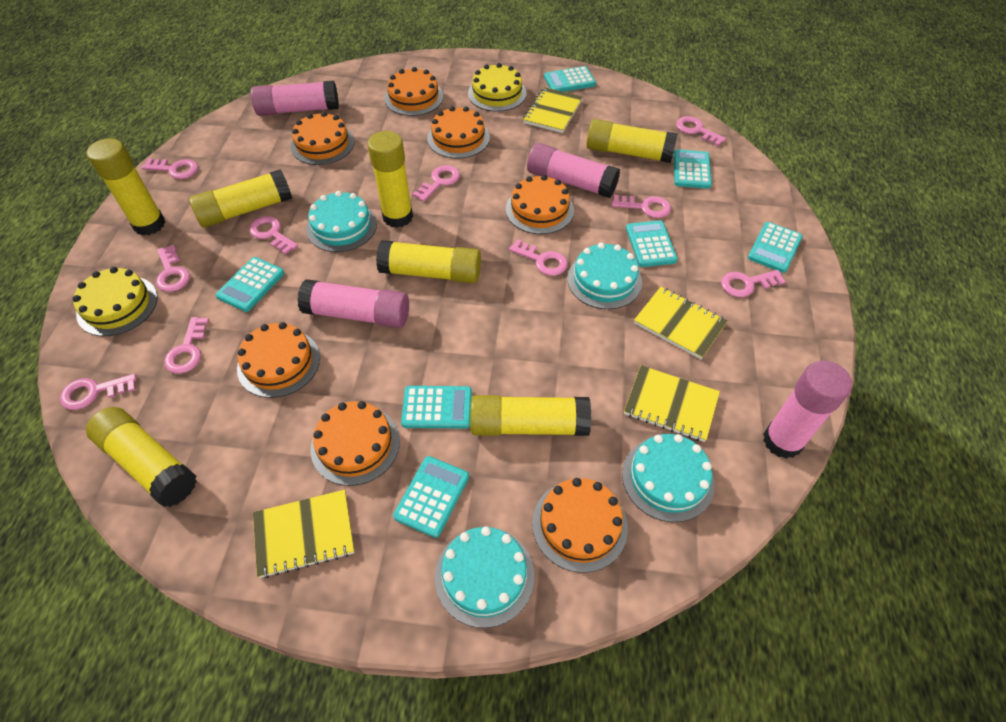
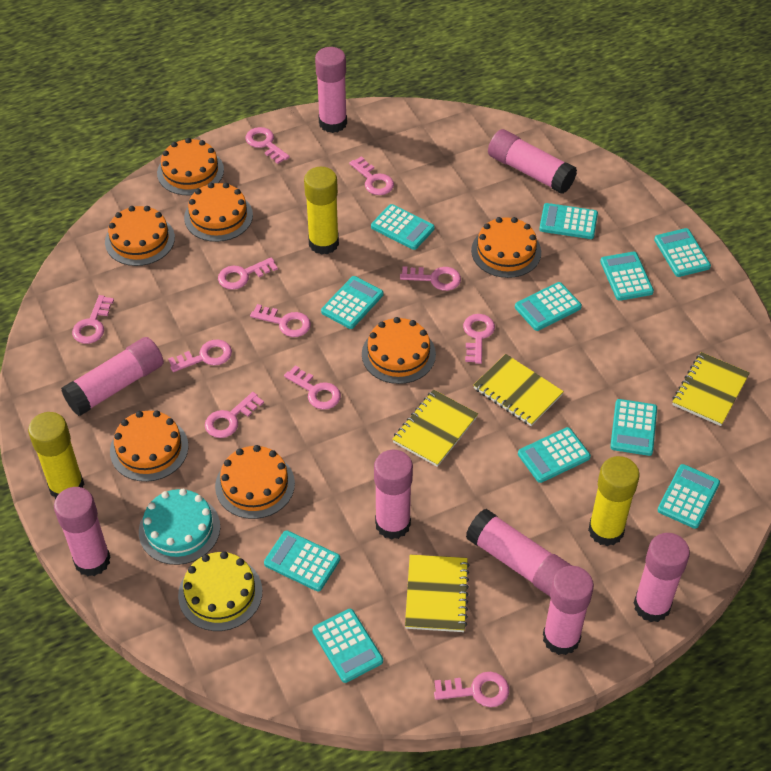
pink glue stick: [251,80,339,116] [297,279,409,328] [527,143,620,198] [763,361,852,459] = 4 -> [54,487,110,577] [61,337,164,416] [315,47,347,133] [374,450,413,540] [466,509,572,596] [488,129,577,194] [543,566,594,655] [634,533,690,622] = 8
pink key: [60,374,137,410] [142,158,198,179] [156,245,190,292] [164,317,209,374] [249,216,298,255] [413,165,460,202] [509,239,568,276] [612,195,671,218] [676,116,726,146] [721,270,786,297] = 10 -> [72,295,114,344] [168,339,232,372] [205,392,264,438] [218,257,278,290] [246,127,290,164] [250,304,311,337] [284,365,341,410] [349,156,394,195] [400,266,461,291] [434,672,509,707] [463,314,495,364] = 11
turquoise cake: [306,191,377,252] [435,527,534,628] [567,243,642,309] [622,434,715,522] = 4 -> [139,489,220,565] = 1
turquoise calculator: [216,257,285,312] [393,456,469,538] [401,386,472,428] [544,66,596,92] [626,220,678,267] [673,149,712,189] [748,222,803,273] = 7 -> [264,530,340,591] [312,609,383,683] [321,276,383,329] [371,204,435,250] [515,282,582,331] [518,427,591,483] [539,203,598,239] [600,252,654,301] [610,399,657,456] [654,228,711,277] [658,464,720,529] = 11
yellow cake: [73,267,158,336] [468,63,527,112] = 2 -> [178,551,262,631] = 1
yellow glue stick: [86,407,197,507] [87,138,165,235] [189,169,292,228] [367,131,413,228] [376,240,481,283] [470,395,591,436] [587,119,678,163] = 7 -> [28,412,84,499] [304,167,339,255] [588,456,640,546] = 3

